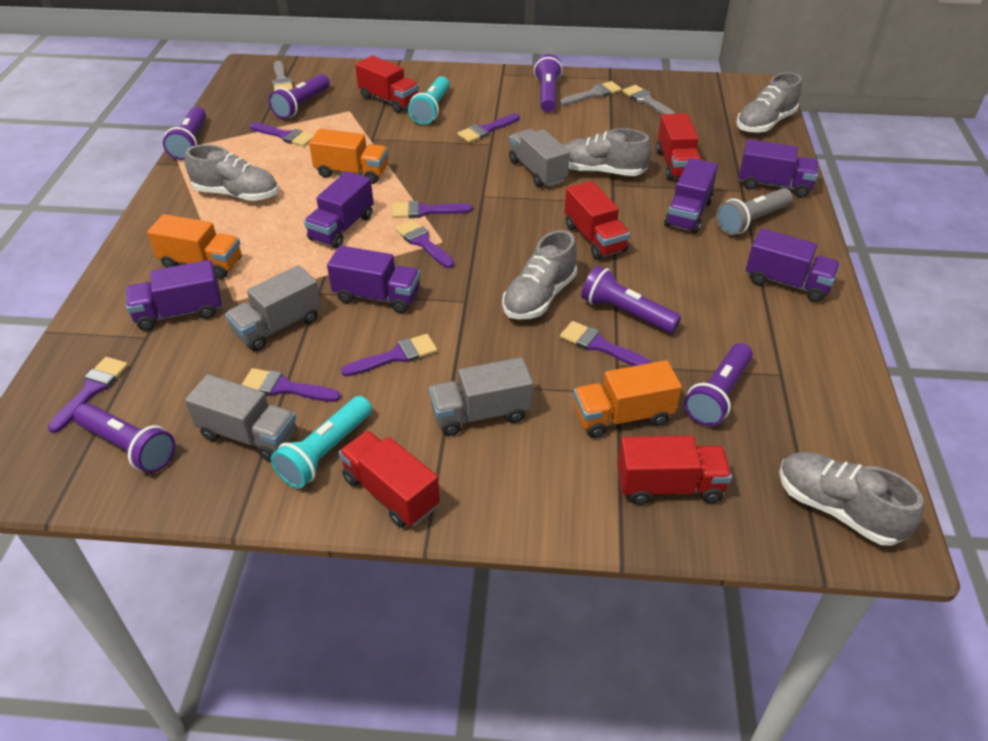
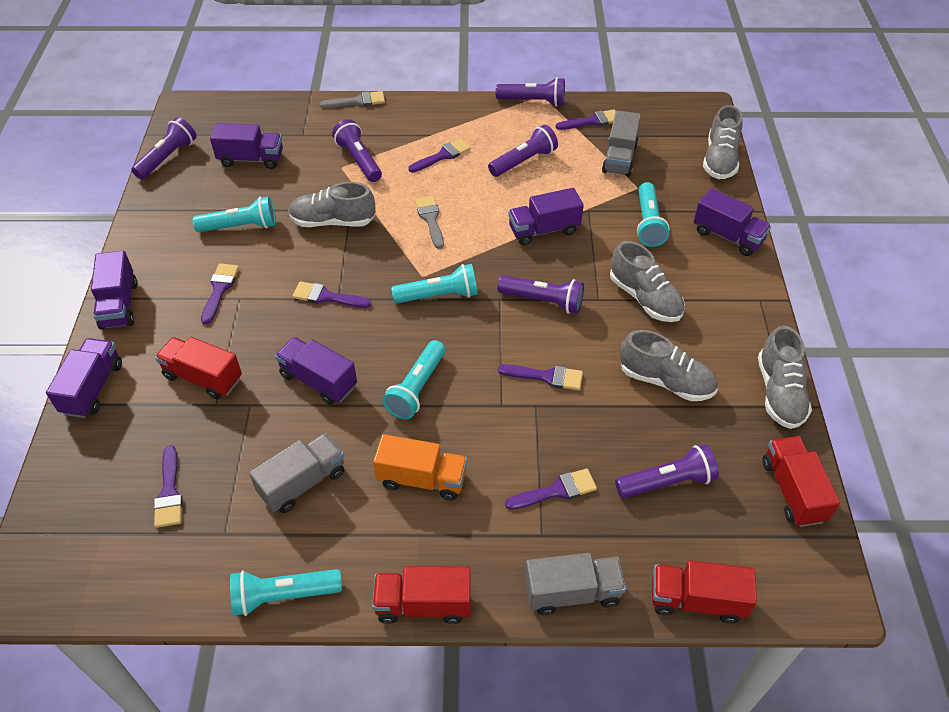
grey brush: [272,61,293,90] [560,81,622,105] [622,85,676,114] = 3 -> [320,91,385,108] [415,196,444,249] = 2
grey flashlight: [716,188,793,235] = 1 -> none = 0
grey truck: [185,374,297,462] [225,265,321,351] [429,357,533,436] [509,129,570,187] = 4 -> [249,433,344,513] [525,553,626,615] [602,110,641,177] = 3
orange truck: [147,214,242,279] [309,129,388,184] [574,360,682,438] = 3 -> [373,434,467,501] = 1
purple brush: [48,357,128,433] [241,368,341,402] [250,122,314,147] [341,334,437,377] [392,201,473,218] [395,220,454,268] [457,114,520,143] [560,321,651,366] = 8 -> [154,445,183,528] [201,263,239,325] [292,281,371,308] [408,139,471,172] [498,364,583,390] [505,468,597,510] [556,109,616,130] = 7
red truck: [339,431,440,528] [355,55,419,113] [565,181,630,260] [617,435,732,505] [656,113,701,180] = 5 -> [155,337,242,399] [372,566,470,624] [652,560,757,624] [762,436,840,527] = 4
turquoise flashlight: [271,396,372,488] [408,76,450,124] = 2 -> [193,196,276,232] [230,569,342,616] [382,340,445,419] [391,264,478,304] [637,182,670,247] = 5

